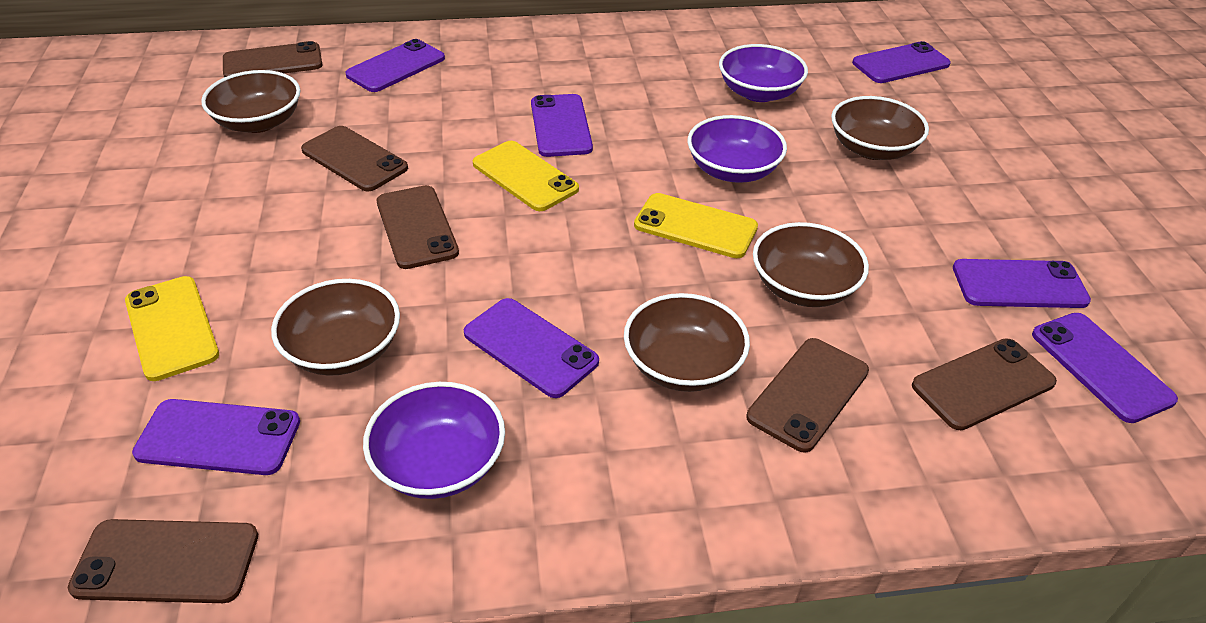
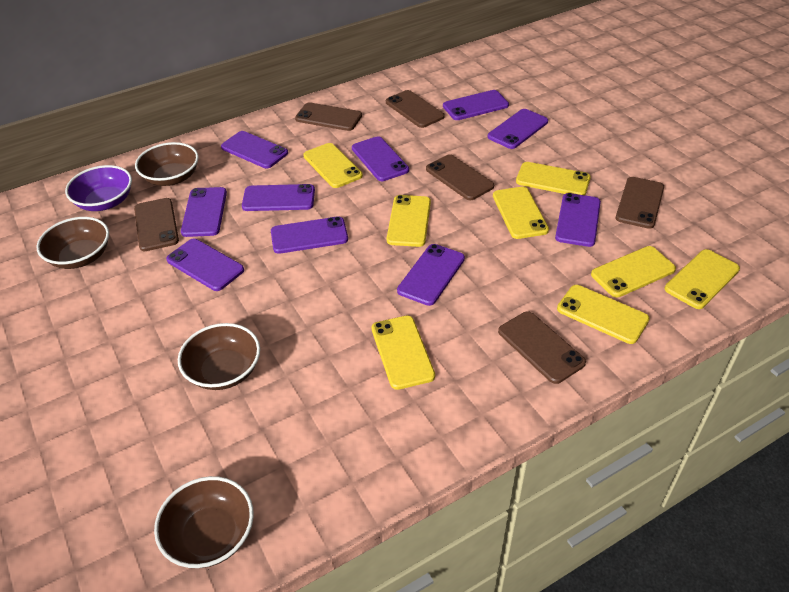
brown bowl: [201,70,300,133] [271,279,400,376] [624,293,750,392] [753,222,869,307] [831,96,929,160] = 5 -> [36,217,109,269] [135,142,199,186] [154,476,254,568] [178,323,260,390] = 4
purple bowl: [363,382,505,499] [687,115,787,183] [719,44,808,102] = 3 -> [65,165,132,211] = 1
purple phone: [132,399,300,475] [345,39,445,92] [464,298,599,398] [531,94,593,157] [852,41,951,83] [953,259,1091,308] [1032,313,1178,423] = 7 -> [166,239,244,291] [181,187,227,237] [221,131,288,168] [242,184,315,211] [271,216,348,254] [352,136,409,181] [397,244,465,306] [443,90,509,120] [487,109,548,149] [555,193,601,247] = 10
yellow phone: [125,276,219,381] [473,141,579,211] [634,193,758,258] = 3 -> [303,143,363,188] [371,315,435,390] [387,195,431,247] [493,187,549,239] [516,162,591,195] [557,285,650,344] [591,246,676,298] [665,249,740,309] = 8

